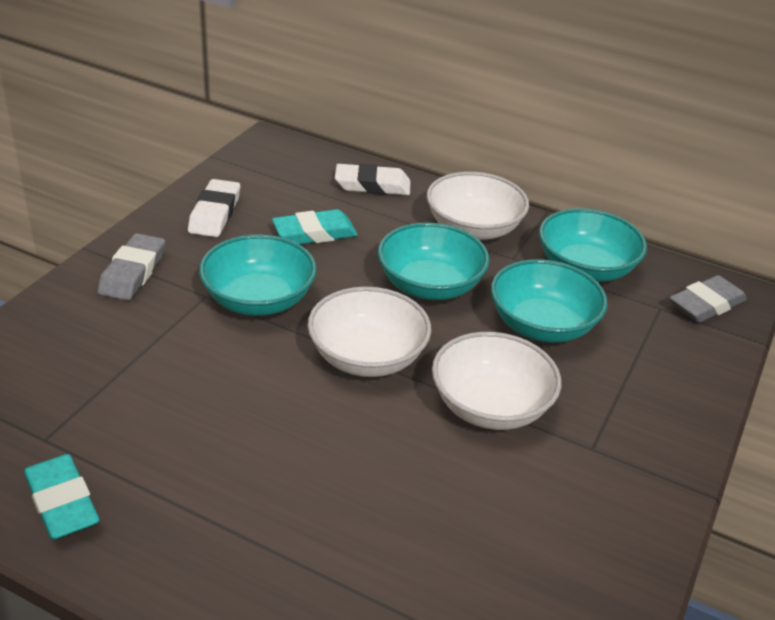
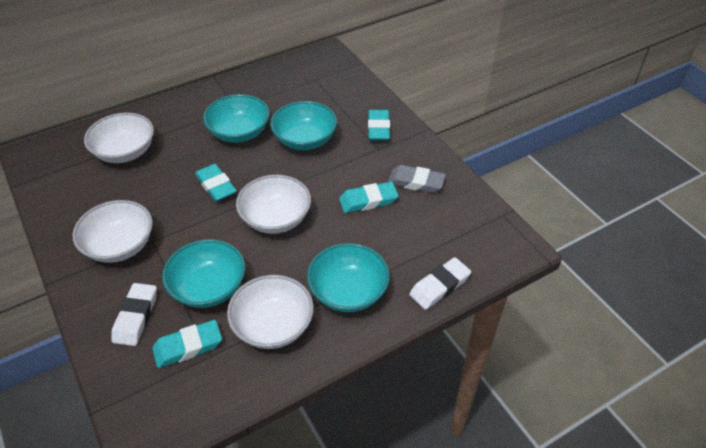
grey eraser: [98,233,165,301] [669,275,747,323] = 2 -> [388,165,446,193] = 1
turquoise eraser: [24,454,100,540] [272,209,358,245] = 2 -> [152,320,222,368] [195,164,237,202] [339,182,398,213] [368,110,390,141] = 4
white bowl: [308,287,431,377] [426,172,529,240] [432,332,561,430] = 3 -> [72,200,153,263] [84,112,154,163] [227,275,314,349] [236,175,311,234] = 4

